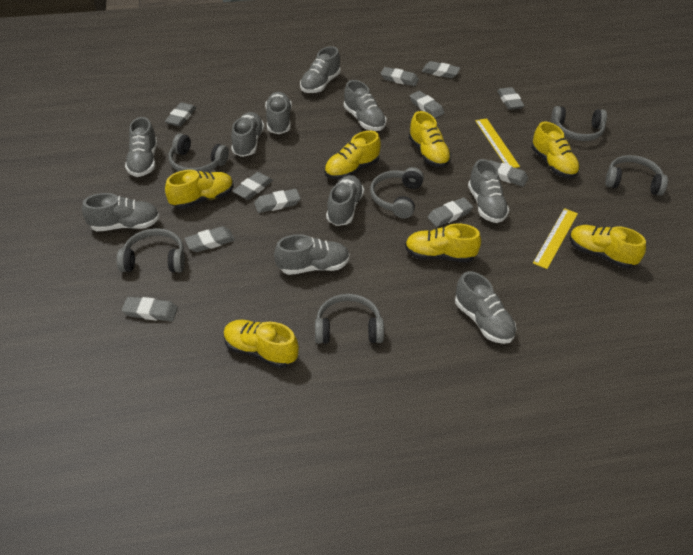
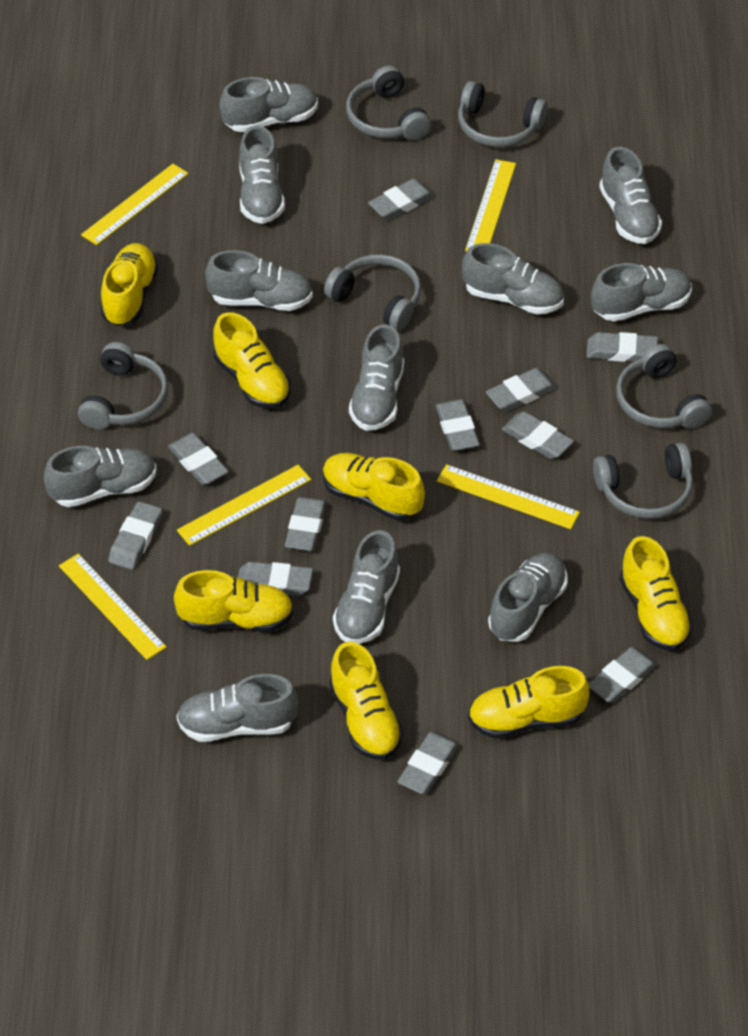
grey shoe: [82,193,160,231] [125,117,157,177] [231,112,264,157] [265,92,292,134] [274,234,350,275] [300,46,341,93] [326,175,364,226] [344,80,386,131] [455,271,516,344] [468,159,509,223] = 10 -> [44,446,157,507] [177,674,299,742] [205,250,313,311] [220,77,318,132] [239,125,285,224] [333,530,400,644] [349,324,404,431] [462,243,564,315] [488,553,567,642] [591,263,692,322] [599,147,662,244] = 11
yellow ruler: [475,118,520,168] [533,208,578,269] = 2 -> [59,554,166,660] [81,164,188,245] [177,465,311,546] [437,464,580,529] [465,159,516,251] = 5

